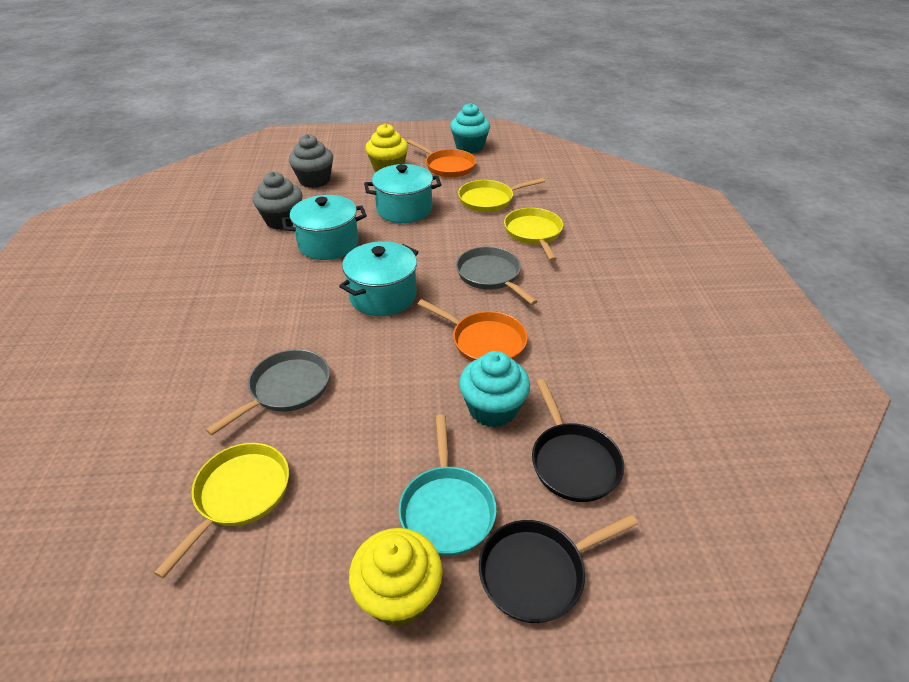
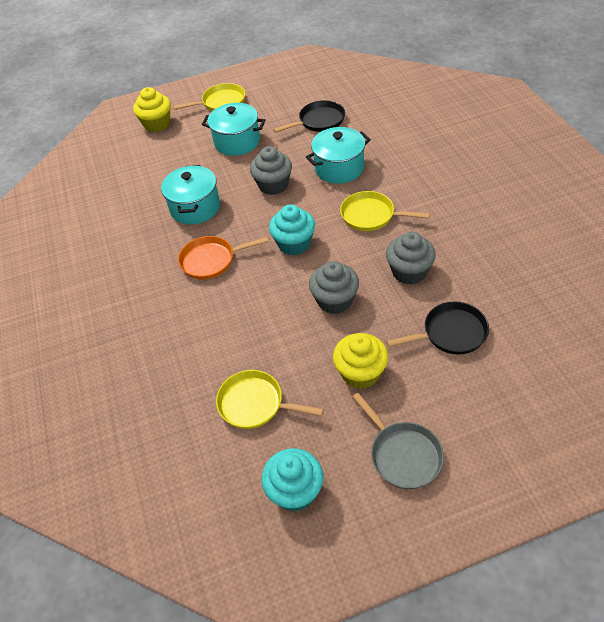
grey cupcake: [253,172,302,230] [289,134,333,188] = 2 -> [250,146,292,195] [309,261,359,314] [386,232,436,285] = 3
grey pan: [206,349,330,436] [456,247,538,305] = 2 -> [353,393,444,489] = 1
orange pan: [407,139,476,177] [418,299,528,362] = 2 -> [178,236,269,280] = 1
turquoise pan: [398,415,497,556] = 1 -> none = 0

